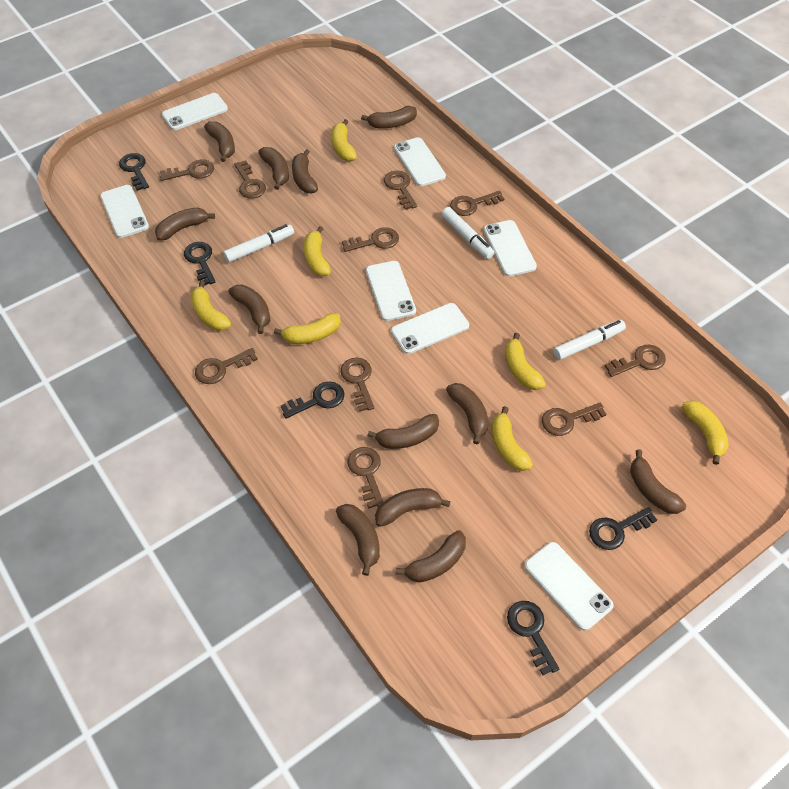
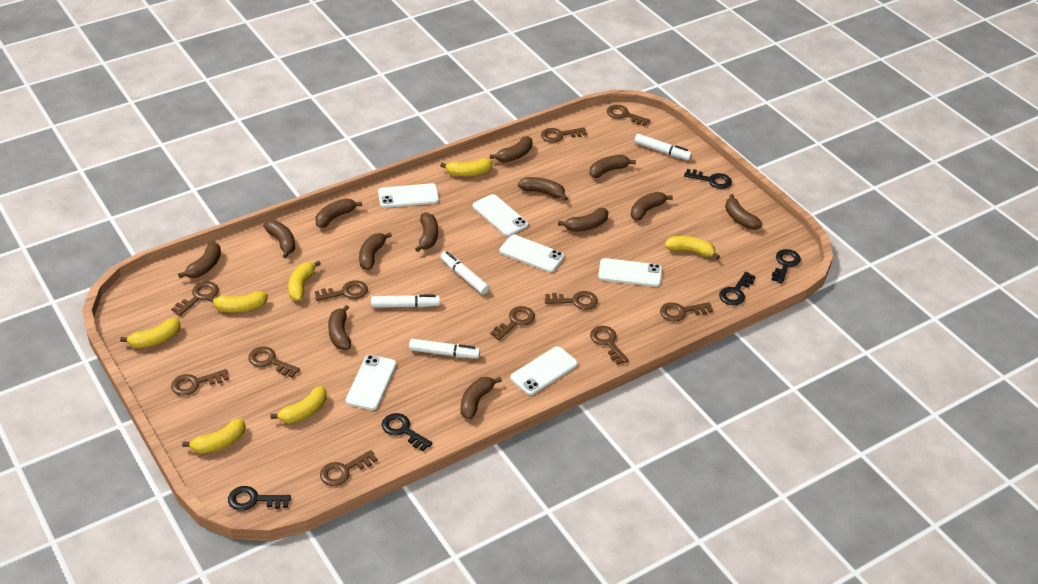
brown banana: [155,208,215,240] [204,121,235,162] [228,284,271,334] [258,147,289,190] [292,149,318,193] [336,504,380,576] [361,106,417,128] [368,414,439,449] [375,488,451,527] [396,530,466,583] [446,383,489,444] [630,449,686,514] = 12 -> [178,242,221,278] [263,220,295,258] [315,198,362,228] [328,305,351,350] [359,232,392,270] [415,212,438,252] [461,377,502,419] [490,136,533,162] [518,177,568,201] [558,208,608,232] [589,155,636,178] [631,192,673,221] [725,194,763,230] = 13
brown key: [160,160,214,181] [195,348,258,384] [234,160,266,198] [341,358,374,411] [342,227,399,252] [347,447,383,508] [384,171,417,210] [450,191,504,216] [542,403,606,436] [605,345,666,377] = 10 -> [171,281,219,316] [171,369,229,396] [248,347,300,378] [315,280,368,301] [320,450,378,486] [491,306,535,340] [541,128,587,143] [545,291,598,310] [590,326,629,365] [607,105,650,126] [660,302,713,322] = 11
white marker: [223,224,294,263] [441,207,494,259] [553,320,626,360] = 3 -> [371,294,440,308] [409,339,480,359] [440,251,490,295] [634,134,692,160] = 4
white phone: [100,185,149,238] [162,93,228,130] [366,261,416,321] [391,303,469,354] [394,137,446,186] [483,220,537,276] [525,542,614,631] = 7 -> [346,355,397,410] [378,183,439,208] [473,194,528,236] [499,235,564,272] [510,346,578,395] [598,258,662,287] = 6

